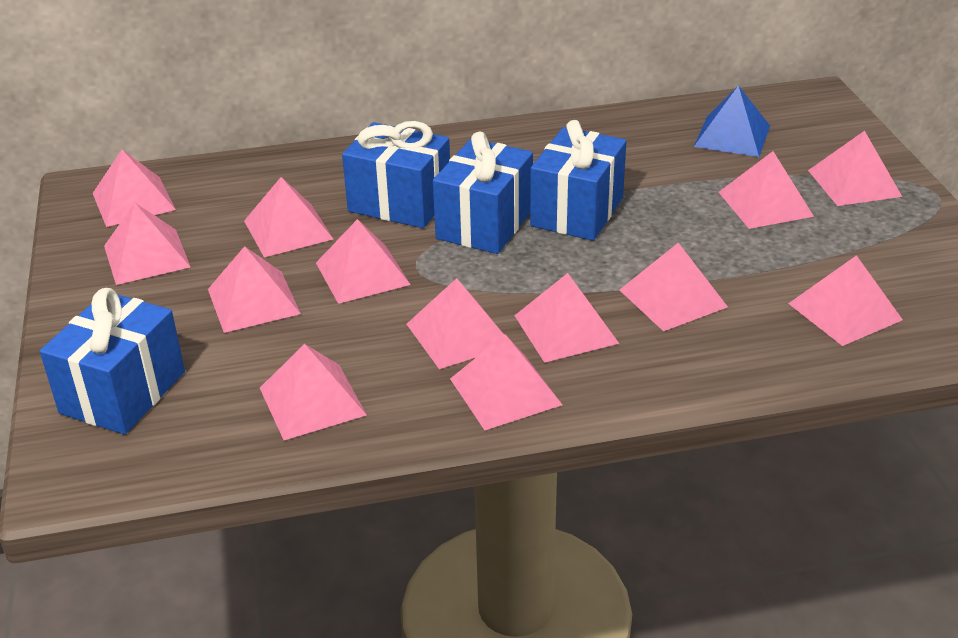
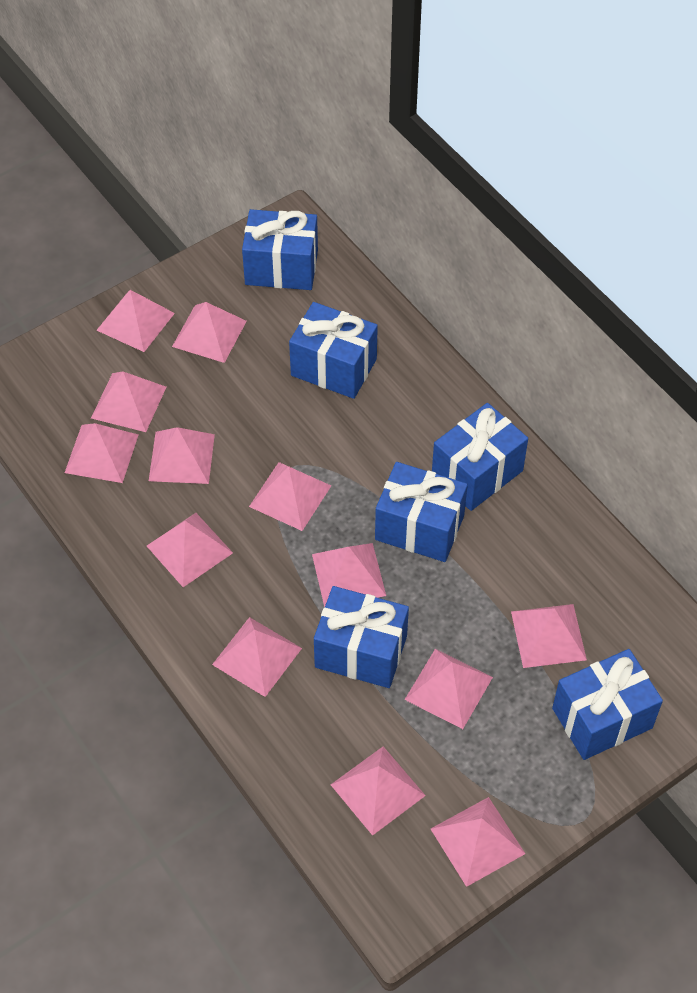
blue gift: [40,288,185,435] [342,121,450,228] [433,132,533,254] [530,120,626,241] = 4 -> [242,209,318,290] [289,302,378,399] [314,586,409,688] [375,462,468,562] [432,403,528,511] [552,649,663,760] = 6
blue pyramid: [694,85,770,157] = 1 -> none = 0

